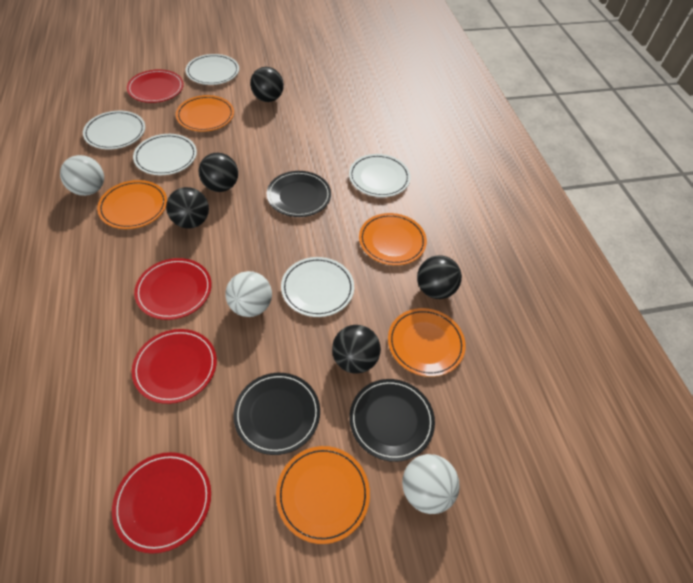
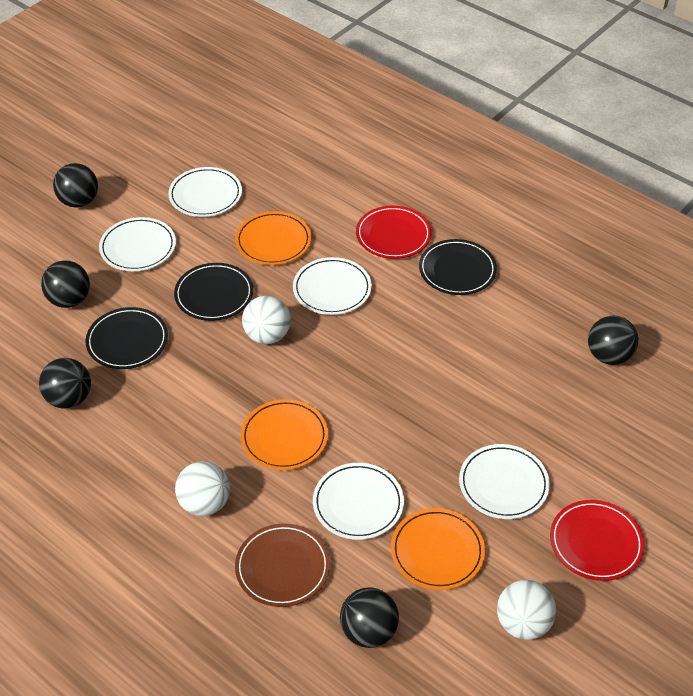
brown plate: none = 0 -> [235,523,330,607] = 1
orange plate: [97,180,167,229] [176,95,234,132] [276,446,370,544] [359,213,427,265] [388,308,466,377] = 5 -> [235,211,311,265] [241,399,328,470] [391,508,485,590] = 3
red plate: [112,452,211,554] [127,69,184,103] [132,329,217,404] [134,258,212,320] = 4 -> [356,206,432,259] [550,500,645,581] = 2

